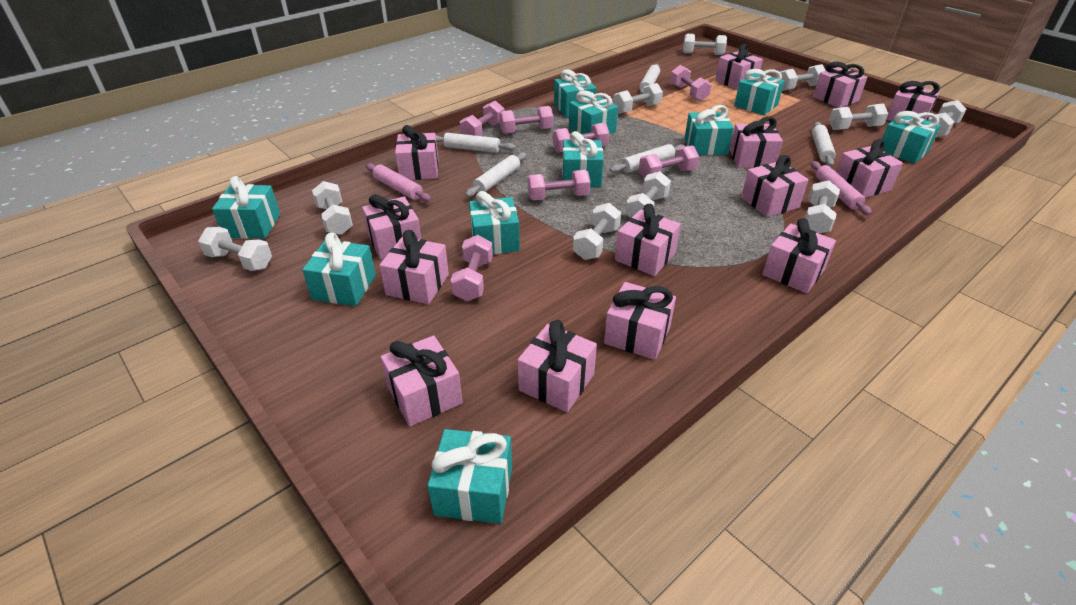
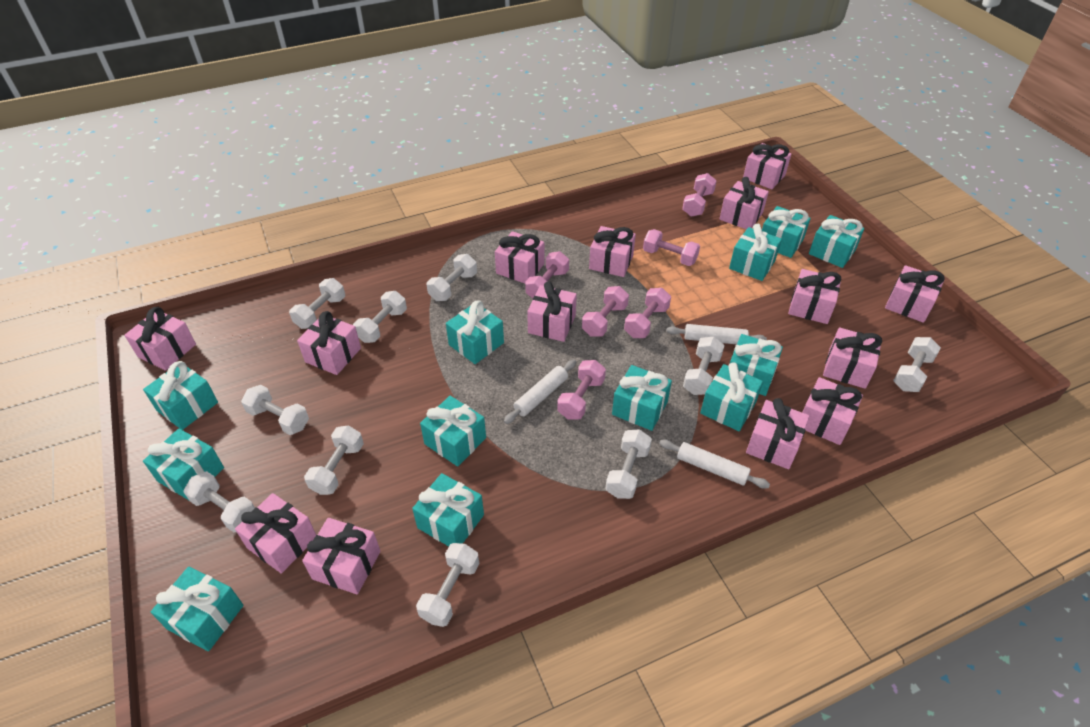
pink dumbbell: [451,235,493,301] [460,101,504,136] [499,106,553,134] [527,170,590,200] [553,123,610,153] [639,145,699,179] [670,65,711,101] = 7 -> [525,251,569,299] [557,360,606,420] [582,286,629,337] [624,288,671,338] [643,229,700,266] [682,173,717,217] = 6
pink rolling pin: [366,163,431,202] [811,161,872,215] = 2 -> none = 0
turquoise gift: [212,176,280,239] [302,233,376,306] [427,429,512,524] [469,191,520,254] [554,69,597,117] [562,131,604,187] [569,90,618,134] [684,105,734,155] [734,69,784,115] [882,111,941,163] = 10 -> [143,361,218,430] [143,429,224,500] [151,566,244,651] [412,473,484,546] [420,396,486,466] [446,300,504,364] [612,365,672,431] [700,362,763,431] [729,224,782,281] [730,334,783,396] [762,206,811,258] [809,215,864,268] = 12
white rolling pin: [436,133,516,153] [465,153,526,197] [610,144,685,173] [639,64,660,94] [812,122,836,167] = 5 -> [504,360,576,424] [659,439,770,489] [666,324,767,344] = 3

